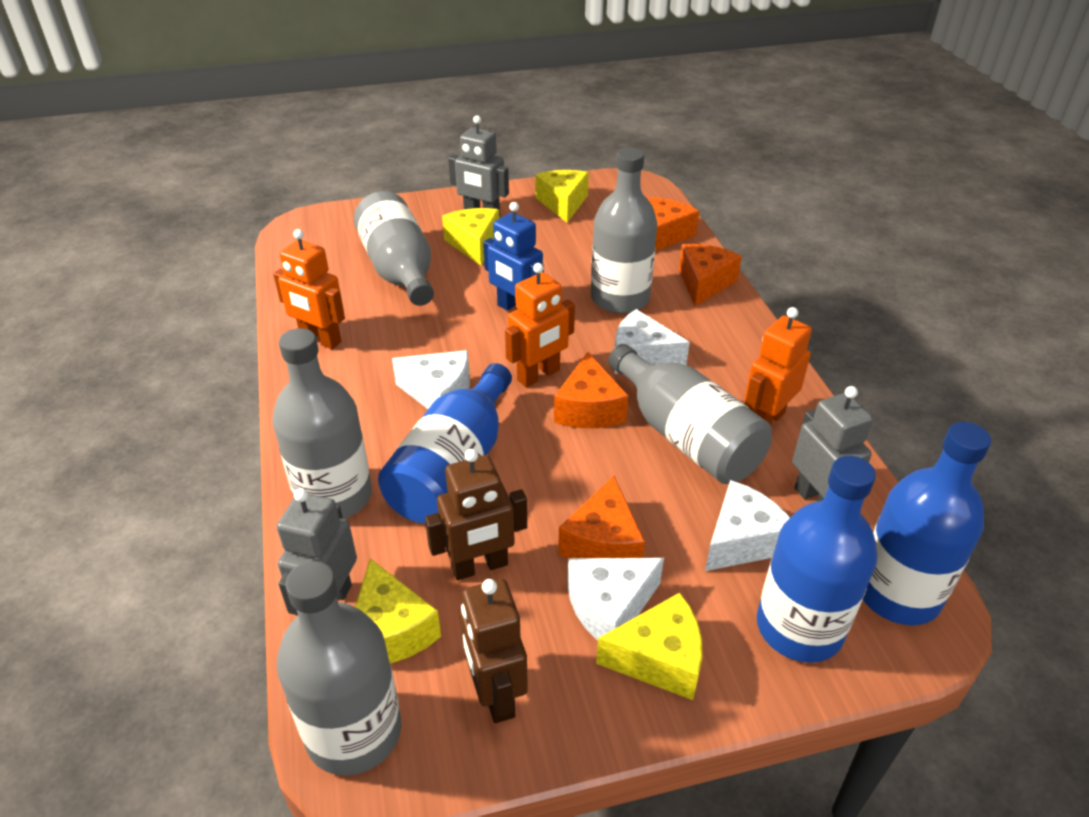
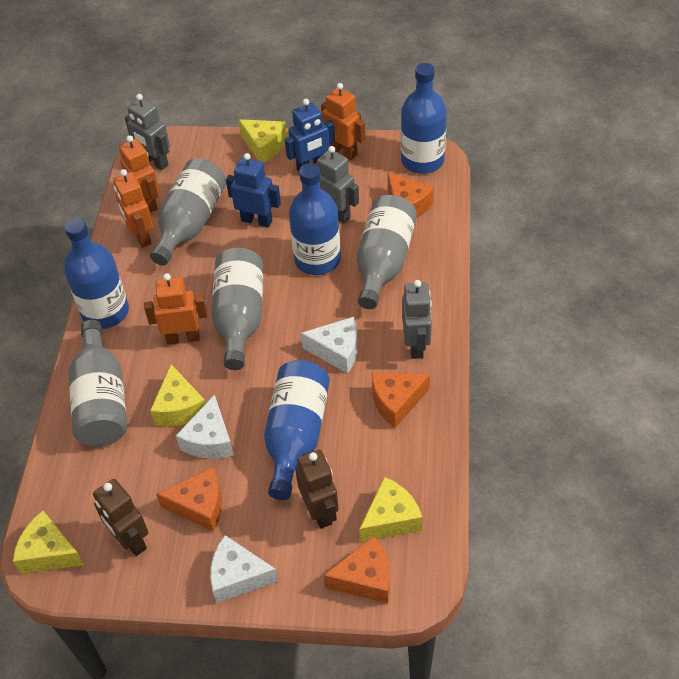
blue bottle: [378,363,512,523] [757,456,877,663] [863,422,991,625] = 3 -> [64,218,129,329] [264,360,330,500] [289,164,341,275] [401,63,447,174] = 4
blue robot: [483,202,544,311] = 1 -> [226,153,281,227] [285,99,335,172] = 2
grey bottle: [273,328,372,519] [277,561,401,776] [354,191,434,306] [591,148,657,314] [608,344,772,484] = 5 -> [69,320,127,446] [150,158,226,266] [211,247,263,370] [357,195,417,309] = 4
orange robot: [273,229,345,349] [505,263,575,387] [745,307,812,426] = 3 -> [113,169,153,248] [119,135,160,213] [144,273,208,345] [321,83,366,160] = 4
white cheese: [392,350,470,409] [567,558,664,641] [614,309,690,374] [705,480,790,571] = 4 -> [176,394,234,459] [210,535,278,603] [301,317,358,374] = 3

